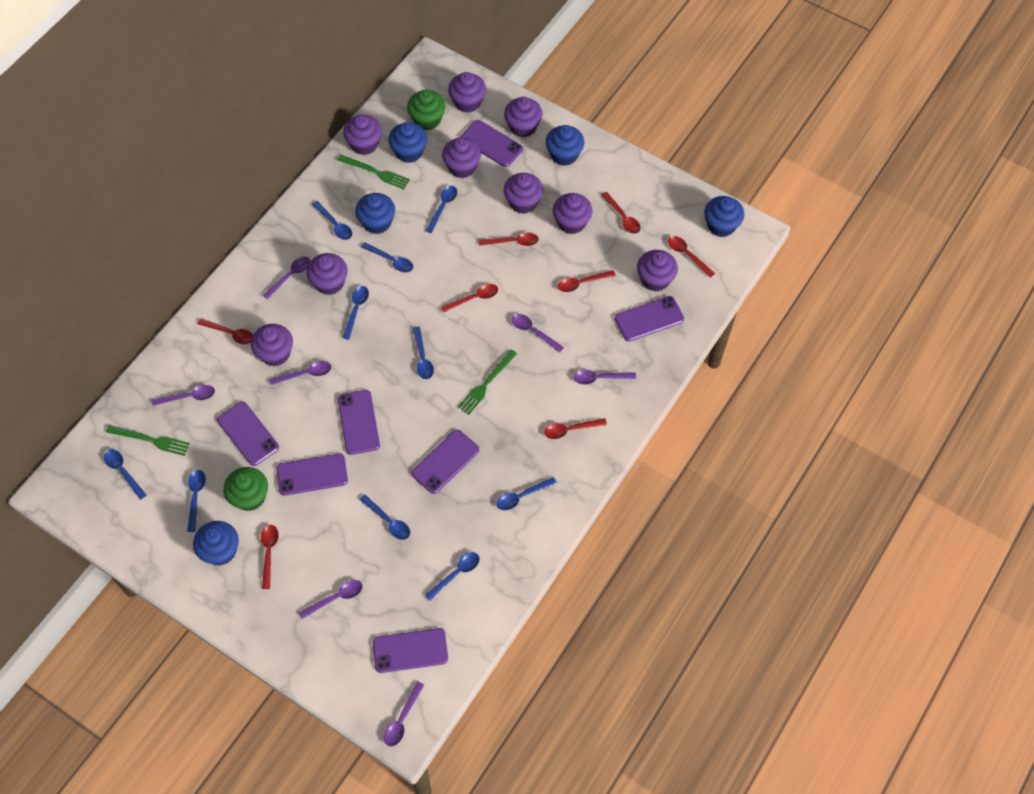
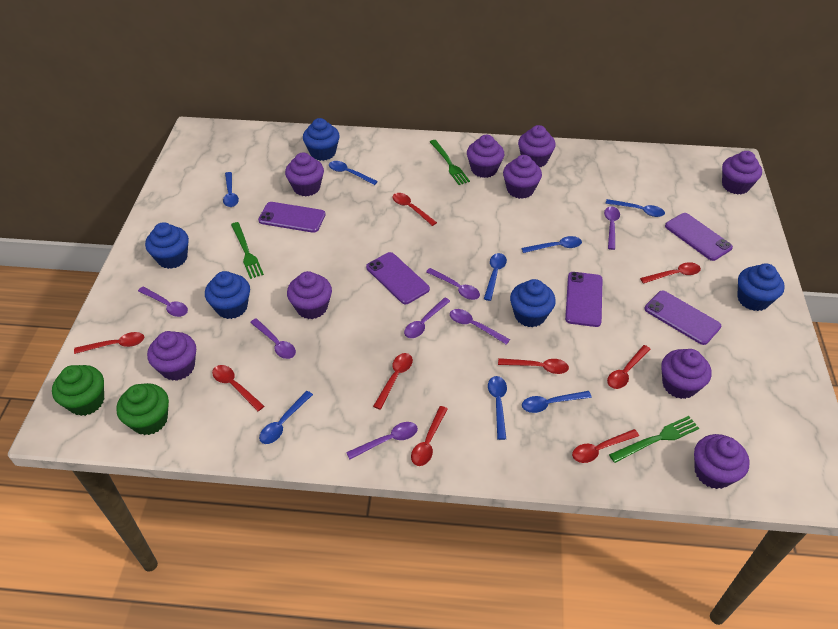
blue spoon: [104,449,146,500] [187,470,206,532] [312,201,352,240] [342,286,369,340] [360,495,410,540] [361,242,413,272] [413,327,434,379] [425,552,480,601] [426,186,457,233] [496,477,557,510] = 10 -> [223,172,239,207] [259,391,313,444] [329,161,378,185] [484,253,507,301] [488,376,507,440] [522,236,582,253] [522,391,592,413] [605,199,665,217] = 8
purple phone: [217,402,279,466] [276,453,348,496] [338,390,380,455] [373,628,448,673] [411,430,480,494] [460,120,523,167] [615,296,684,341] = 7 -> [258,202,326,233] [366,252,430,304] [565,272,603,327] [644,291,721,345] [665,213,733,261] = 5
red spoon: [198,319,253,344] [261,525,279,589] [441,284,498,313] [479,233,539,246] [544,418,607,439] [558,270,616,292] [602,192,640,234] [668,236,715,278] = 8 -> [74,332,144,354] [212,365,264,411] [373,353,413,410] [393,193,437,226] [411,406,448,466] [498,358,569,374] [572,429,639,463] [607,345,651,389] [640,262,701,283] = 9

